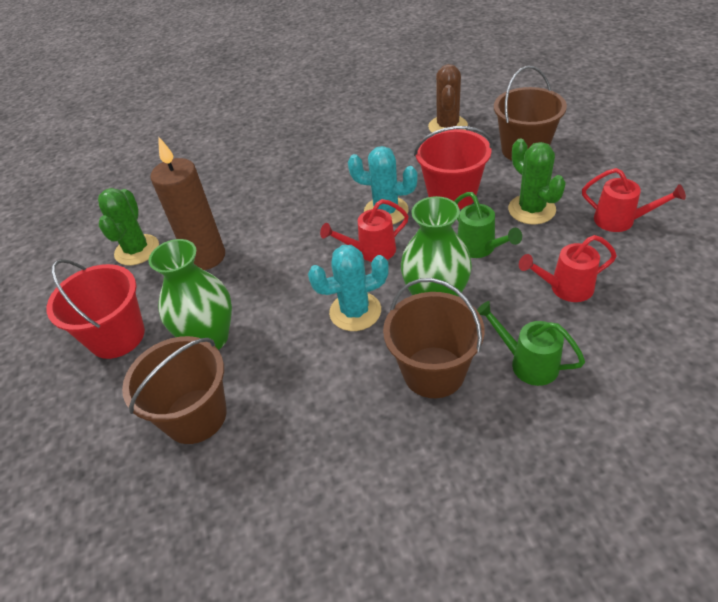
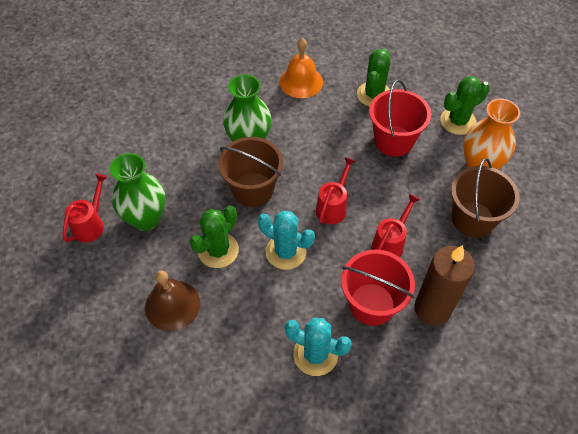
brown bell: none = 0 -> [145,271,200,331] = 1
brown bucket: [122,336,227,444] [383,278,484,398] [494,66,567,161] = 3 -> [218,137,283,207] [451,158,520,238] = 2
brown cactus: [428,64,468,133] = 1 -> none = 0
green cactus: [98,188,159,265] [508,139,566,224] = 2 -> [189,205,239,268] [357,48,390,107] [440,76,490,135] = 3
green watering can: [454,192,522,258] [477,301,585,386] = 2 -> none = 0
orange bell: none = 0 -> [279,38,323,98] = 1
orange vase: none = 0 -> [463,99,520,169] = 1

